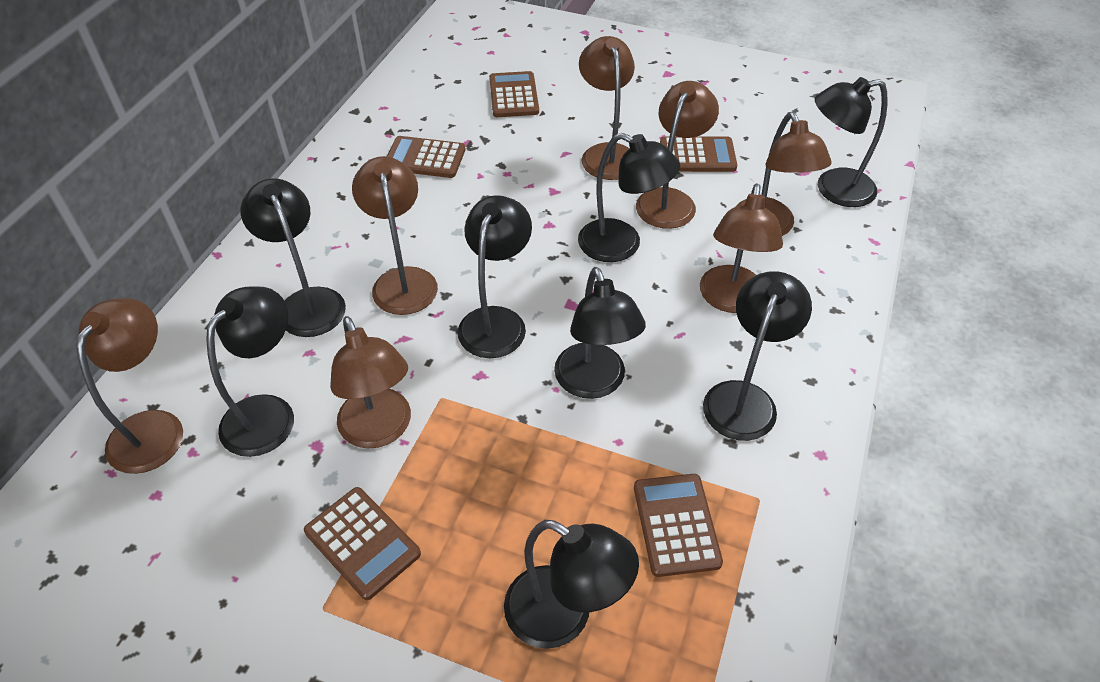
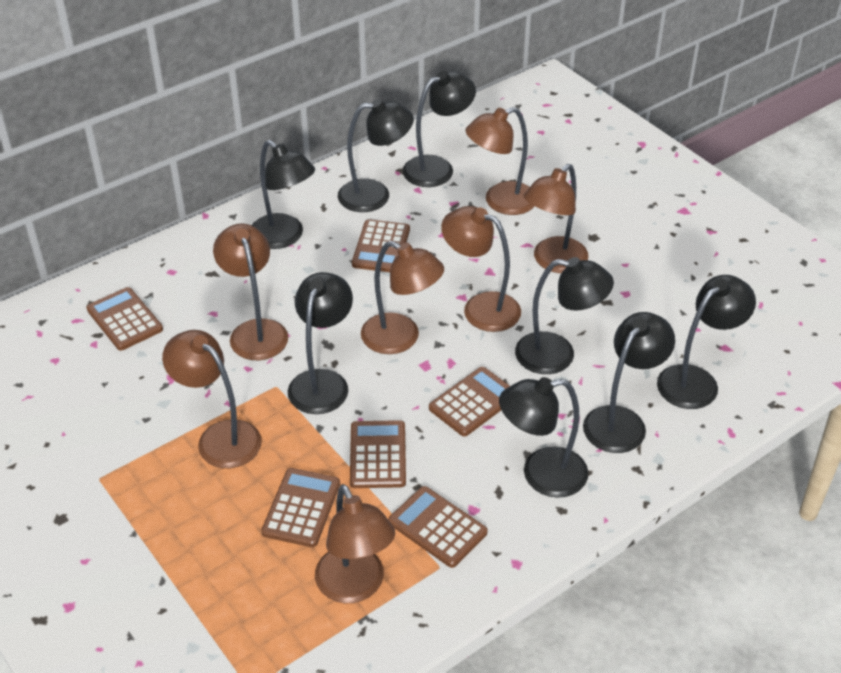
brown calculator: [304,487,421,600] [387,136,466,178] [489,71,539,117] [634,474,723,577] [660,136,737,172] = 5 -> [86,287,163,351] [261,468,340,547] [350,420,406,488] [352,219,410,272] [388,486,488,568] [429,367,510,437] = 6

